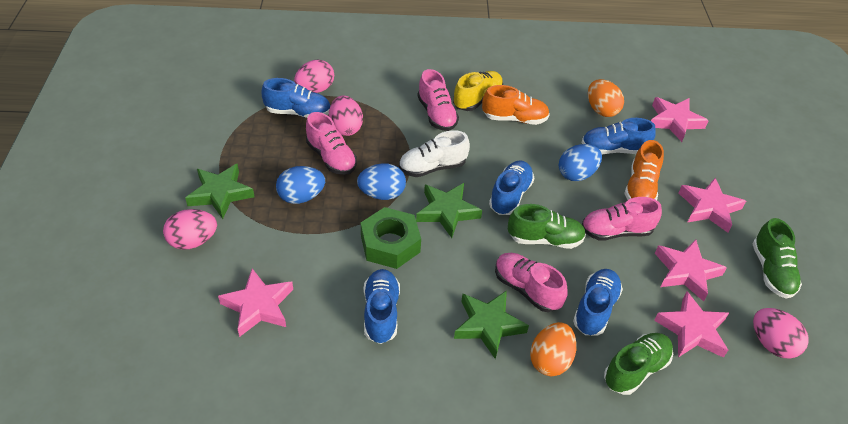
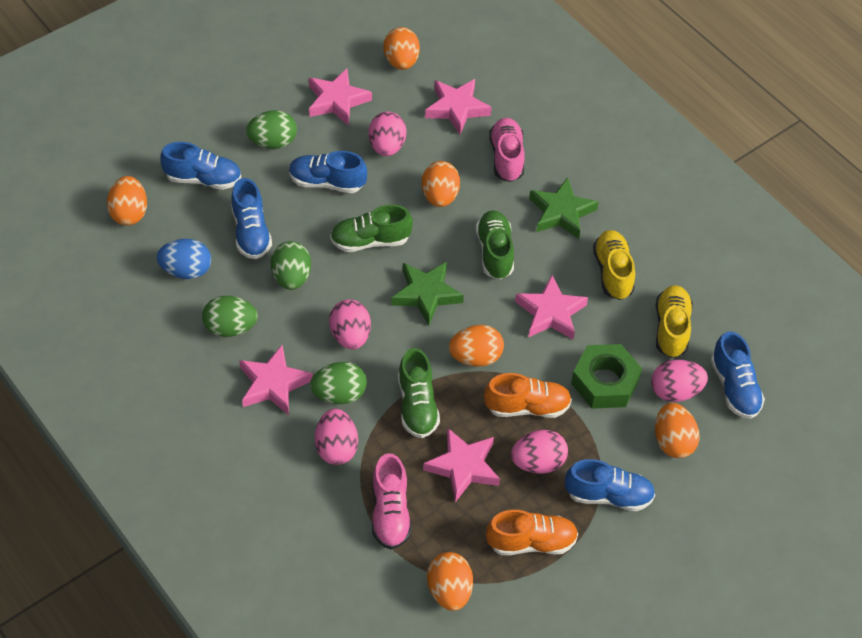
blue egg: [276,166,325,204] [357,163,406,200] [559,144,602,181] = 3 -> [156,239,211,279] = 1
green egg: none = 0 -> [202,296,258,337] [246,110,297,149] [271,241,311,290] [310,362,367,404] = 4
green star: [185,164,255,219] [416,183,482,238] [454,291,529,359] = 3 -> [391,262,464,325] [529,177,599,239] = 2
orange egg: [530,322,577,376] [588,79,624,117] = 2 -> [107,176,147,226] [383,27,420,70] [421,161,460,207] [427,552,473,611] [449,325,504,367] [655,403,700,458] = 6
pink egg: [163,209,217,250] [294,60,334,93] [329,95,363,136] [753,308,809,359] = 4 -> [315,409,358,465] [329,299,371,349] [369,112,406,156] [511,430,568,474] [651,360,708,402] = 5
pink shoe: [306,112,357,175] [418,69,459,131] [495,253,567,312] [582,197,662,241] = 4 -> [372,453,412,550] [489,118,525,182] = 2
white shoe: [399,130,470,177] = 1 -> none = 0
yellow shoe: [453,71,503,111] = 1 -> [593,230,635,300] [656,285,693,358] = 2

